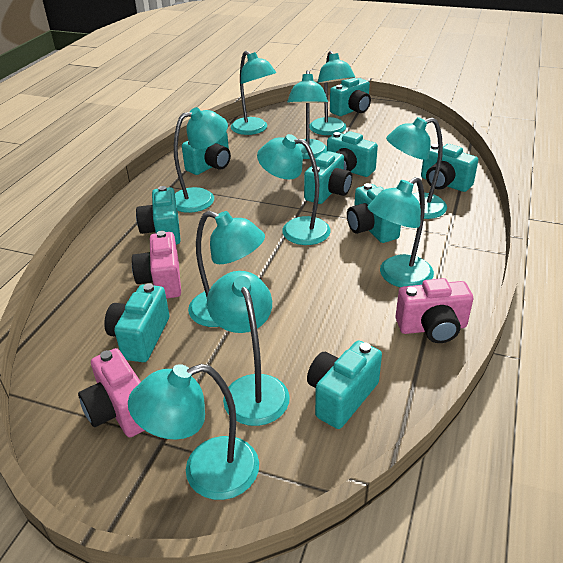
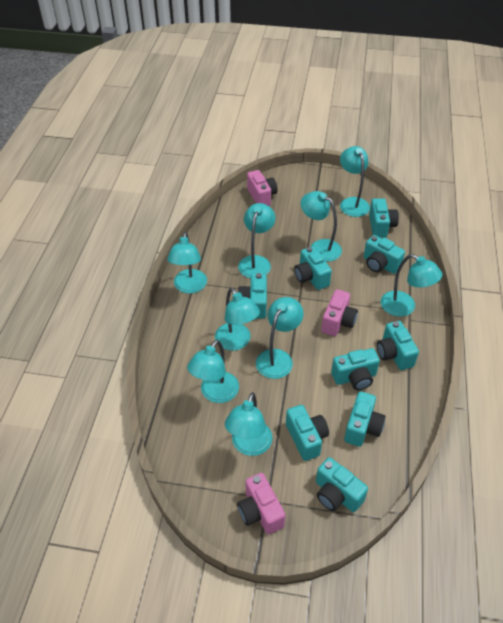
turquoise lamp: [128,364,259,500] [174,107,228,213] [188,211,265,327] [207,271,290,426] [231,51,276,135] [257,134,331,245] [287,70,328,159] [309,51,355,135] [368,177,434,288] [386,117,447,219] = 10 -> [167,232,207,294] [187,340,239,403] [215,288,260,351] [225,392,272,456] [238,203,275,278] [256,297,304,379] [301,191,342,262] [340,146,370,217] [381,254,442,317] = 9

